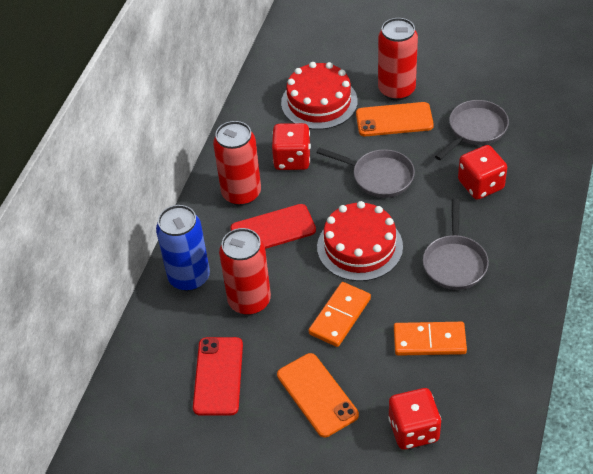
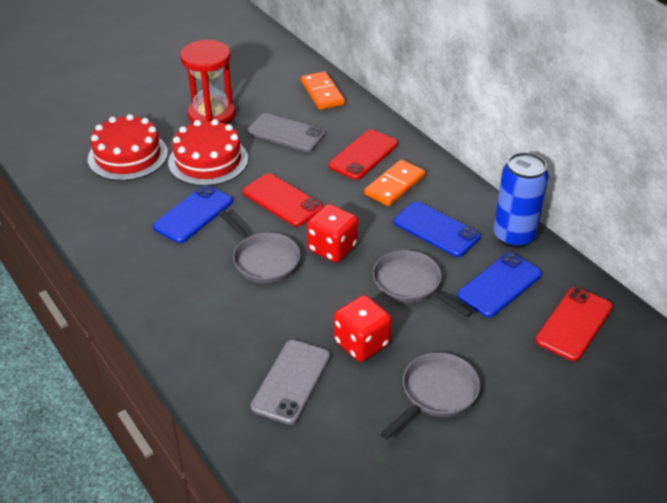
blue phone: none = 0 -> [152,185,233,243] [394,201,481,257] [457,253,542,318] = 3
grey phone: none = 0 -> [247,113,325,152] [251,340,330,425] = 2
orange phone: [277,353,359,437] [356,102,434,136] = 2 -> none = 0
red can: [213,121,261,206] [219,228,271,315] [378,18,418,101] = 3 -> none = 0
red dice: [272,123,311,170] [388,388,441,450] [458,145,507,200] = 3 -> [307,204,358,263] [334,295,392,362] = 2
red hourglass: none = 0 -> [180,40,236,124] = 1
red phone: [193,337,243,416] [230,204,316,249] = 2 -> [243,173,323,227] [329,129,398,180] [535,287,613,361] = 3

